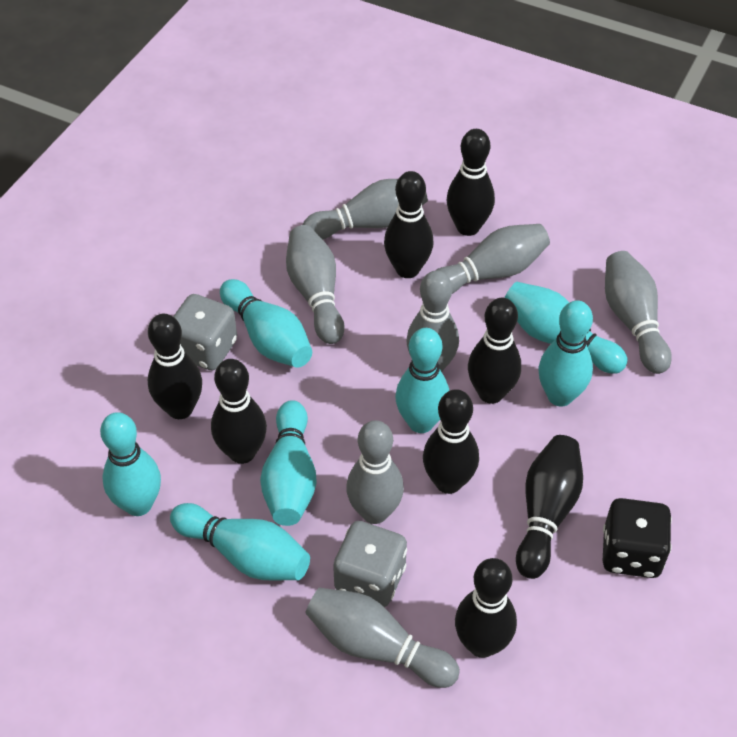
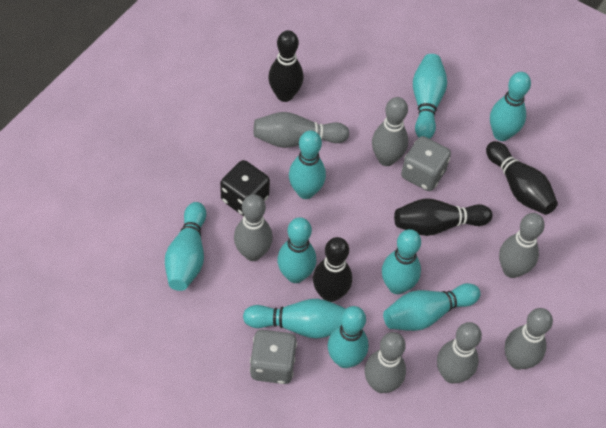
black bowling pin: [148,314,202,419] [211,359,267,464] [384,171,434,278] [423,389,479,494] [447,129,495,236] [455,558,517,658] [468,298,521,404] [516,435,583,579] = 8 -> [268,30,304,102] [313,237,352,302] [394,198,492,236] [486,141,558,215] = 4
turquoise bowling pin: [100,412,161,516] [170,503,310,581] [220,279,312,368] [260,400,317,526] [395,328,449,433] [504,282,628,374] [539,300,593,407] = 7 -> [165,202,206,291] [243,299,346,339] [277,217,316,283] [289,130,326,199] [328,306,368,368] [382,229,421,294] [383,283,481,331] [413,54,447,139] [490,72,531,141] = 9

